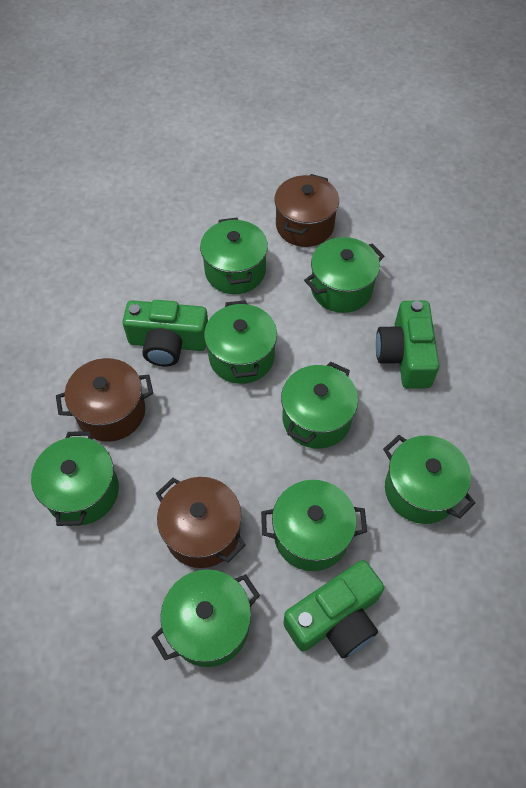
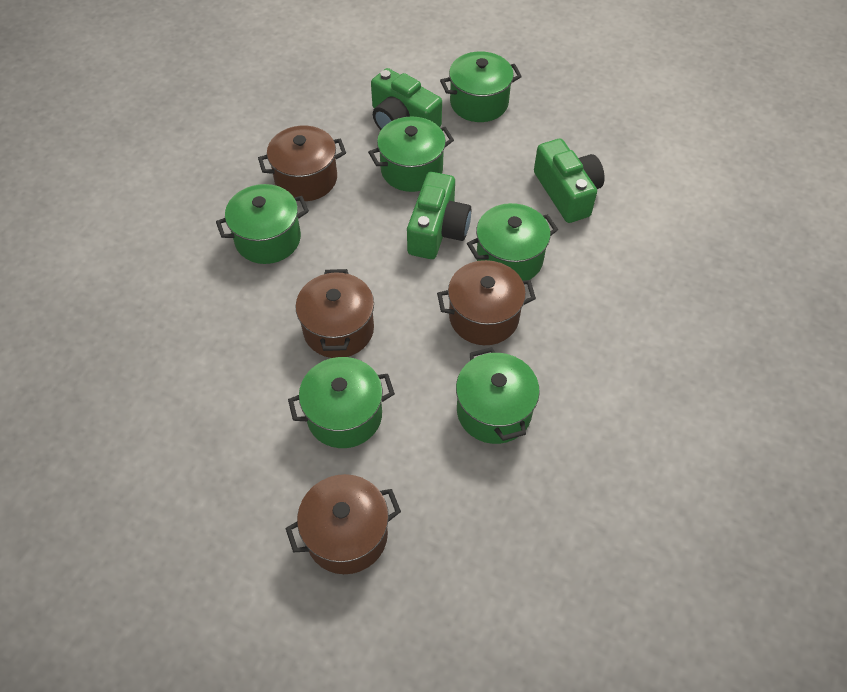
brown pot: [56,358,153,442] [156,477,245,568] [274,174,339,247] = 3 -> [258,126,346,201] [285,474,401,574] [296,269,374,358] [437,260,536,345] = 4
green pot: [31,431,119,526] [151,569,260,667] [200,218,268,294] [204,300,277,384] [261,480,367,571] [281,361,358,449] [304,237,384,313] [383,435,475,524] = 8 -> [216,184,309,264] [288,357,395,448] [368,117,454,192] [440,51,522,122] [456,347,540,444] [467,203,558,281] = 6

